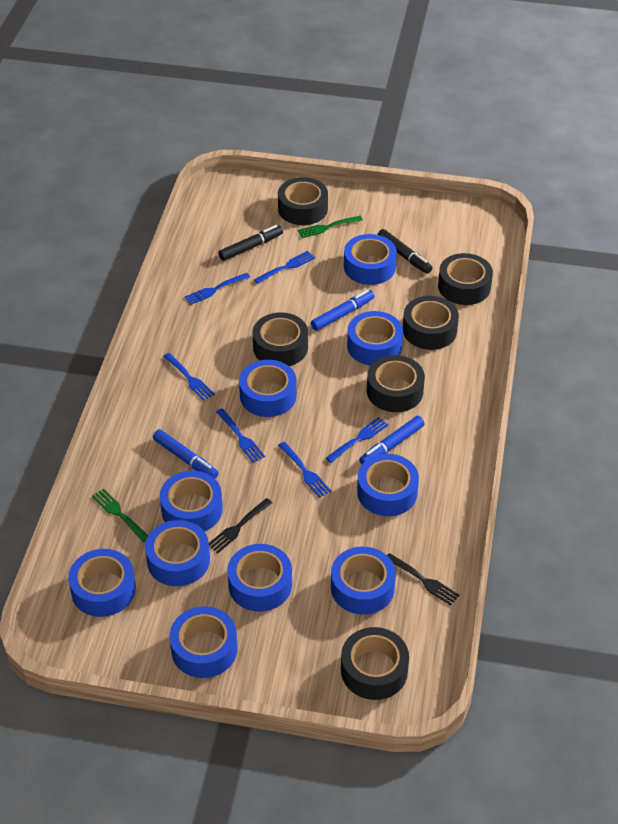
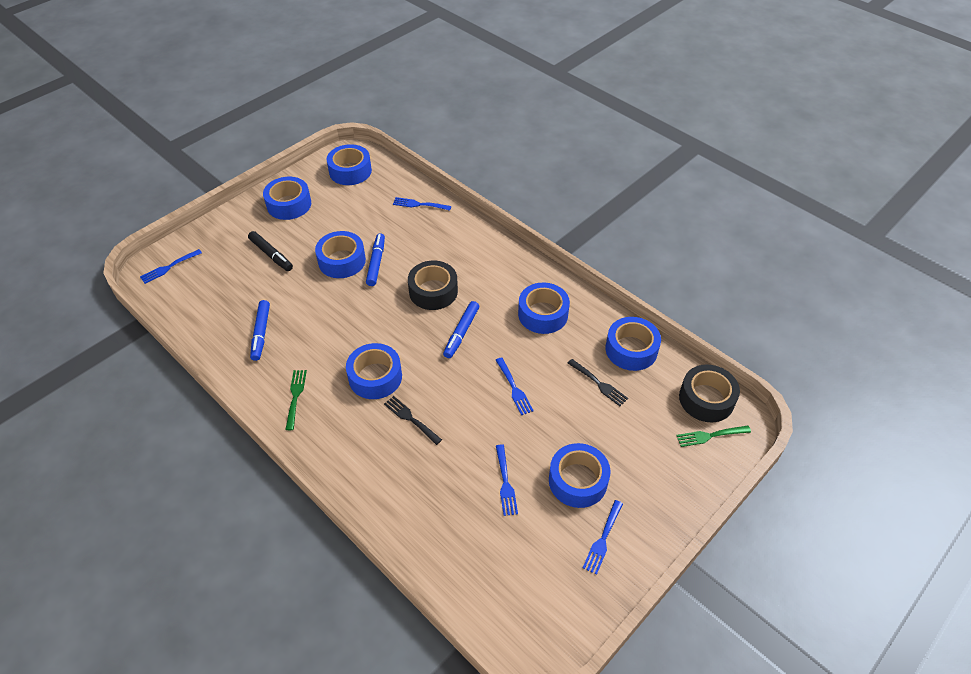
black marker: [218,225,283,261] [377,229,432,274] = 2 -> [248,231,293,271] = 1
black tape: [253,313,308,366] [278,177,328,225] [341,627,409,700] [367,355,425,412] [403,296,459,350] [438,253,493,305] = 6 -> [408,261,458,310] [679,364,740,422] = 2
blue fork: [163,353,215,401] [185,273,250,305] [216,408,265,463] [254,251,315,284] [278,442,331,498] [326,417,389,463] = 6 -> [140,249,202,284] [393,197,451,211] [496,357,534,415] [496,445,518,516] [583,500,623,575] = 5
blue tape: [68,549,136,617] [145,520,210,586] [160,471,223,532] [169,607,238,678] [227,544,292,612] [239,360,297,417] [331,547,396,615] [344,234,397,285] [347,311,403,366] [357,454,419,516] = 10 -> [263,177,311,220] [315,231,366,278] [326,144,372,185] [346,343,402,399] [518,283,570,334] [549,443,610,508] [606,317,661,371] = 7

